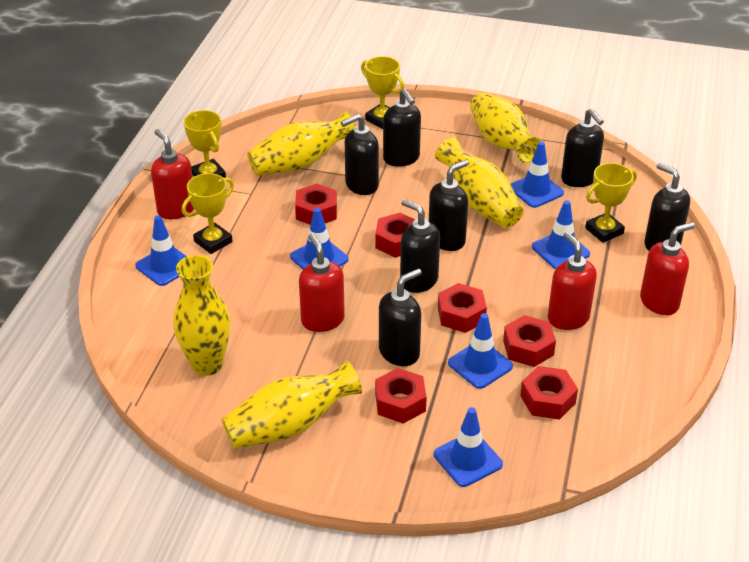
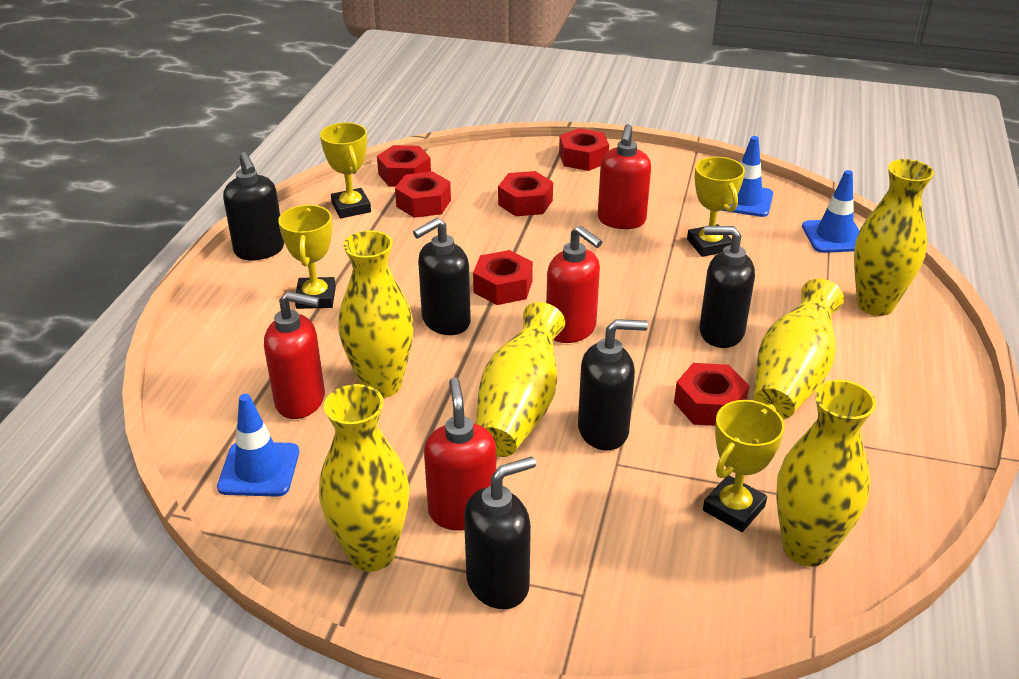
black soap dispenser: [341,114,379,195] [379,269,422,366] [383,89,421,167] [400,199,440,293] [429,160,469,251] [561,108,604,187] [644,163,690,251] = 7 -> [223,152,284,260] [413,218,471,335] [464,456,536,609] [578,319,648,450] [699,226,755,348] = 5
blue traffic cone: [135,215,187,286] [290,208,348,269] [434,407,503,487] [448,313,513,389] [510,142,564,208] [532,200,590,269] = 6 -> [217,394,299,497] [721,136,773,217] [802,170,859,253] = 3
yellow vase: [173,255,231,376] [221,361,362,449] [247,111,355,176] [435,138,524,228] [470,92,542,163] = 5 -> [319,384,409,572] [339,230,414,398] [476,302,565,457] [754,278,844,419] [776,380,876,566] [854,159,934,316] = 6

